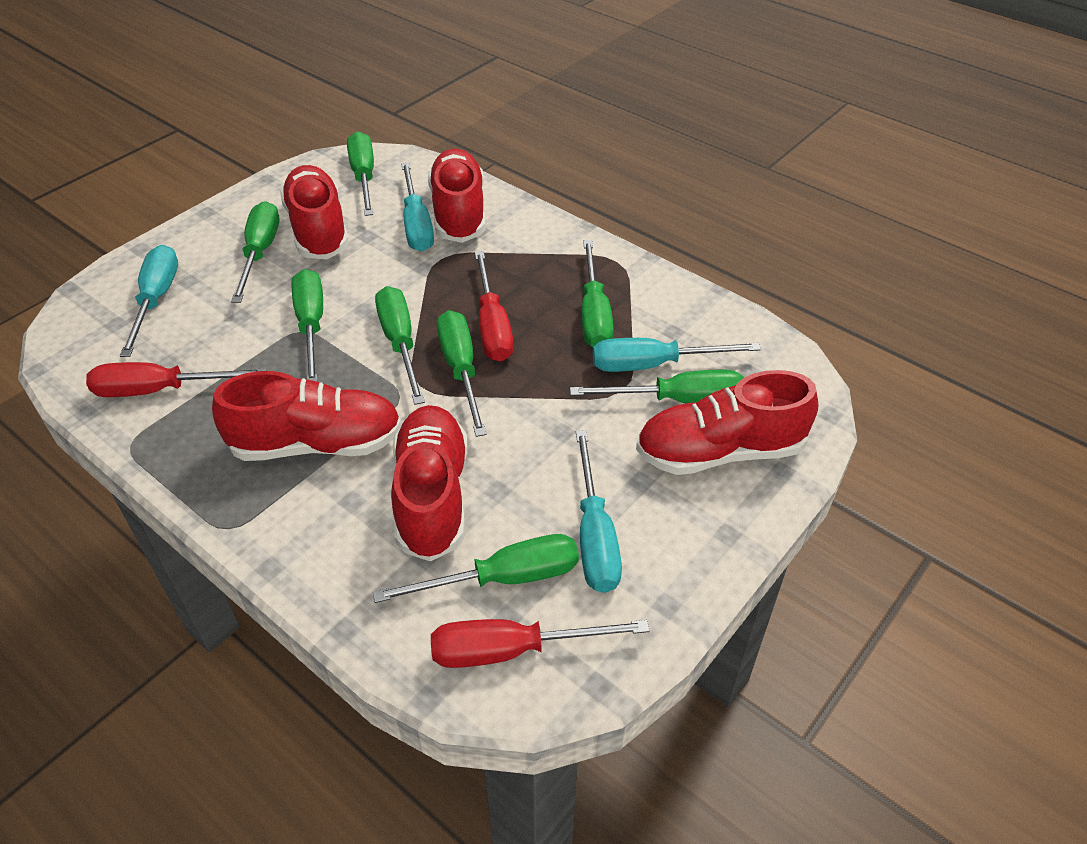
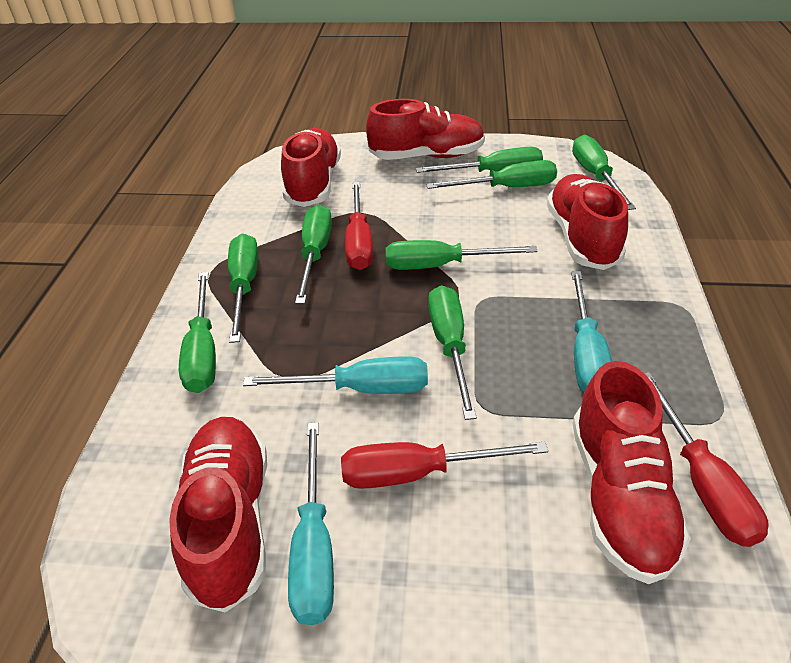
turquoise screwdriver: [120,245,178,357] [401,163,434,252] [576,430,622,593] [593,338,761,372] = 4 -> [243,356,428,394] [288,422,334,625] [571,271,612,392] = 3

